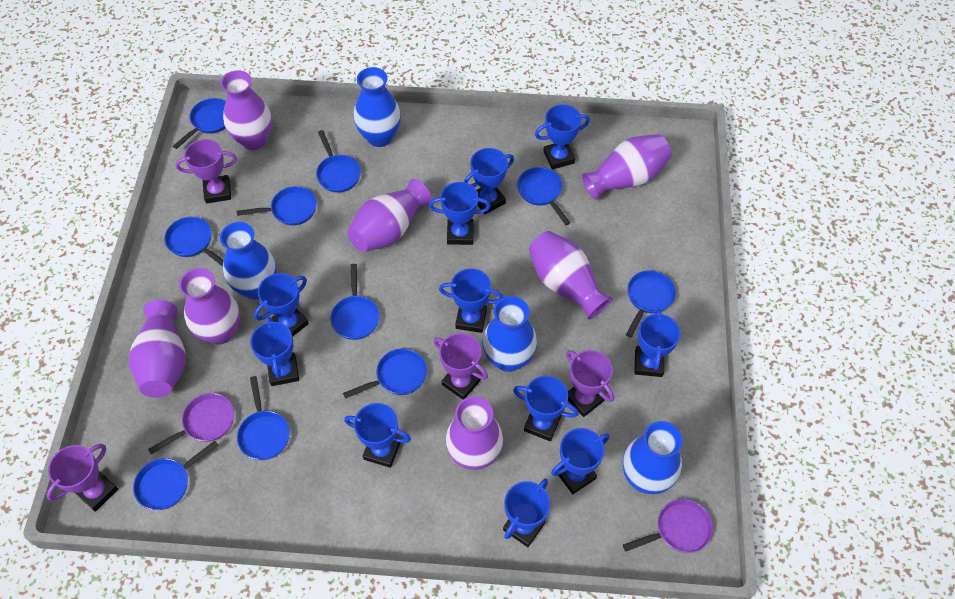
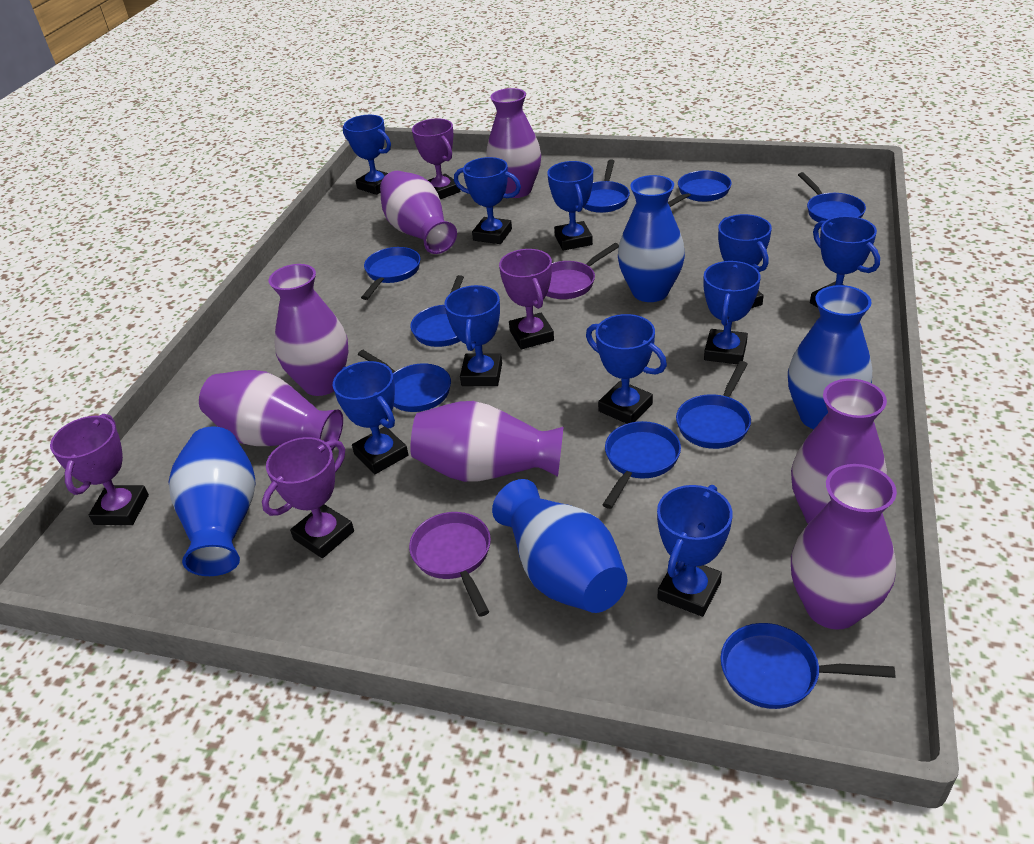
blue pan: [133,441,218,510] [164,217,224,267] [173,98,226,149] [237,186,317,226] [237,376,290,460] [316,130,361,193] [330,264,380,340] [343,349,427,399] [517,167,570,225] [626,270,676,337] = 10 -> [358,350,451,412] [361,247,420,300] [410,275,464,347] [583,159,630,213] [603,421,681,509] [668,170,732,207] [676,361,751,449] [721,623,895,709] [798,172,866,222] = 9
blue trophy: [250,317,299,386] [254,273,309,337] [344,403,411,468] [429,182,491,245] [439,268,503,333] [464,148,514,214] [503,479,550,547] [513,376,579,441] [535,104,590,170] [551,428,609,494] [634,308,681,377] = 11 -> [333,361,408,474] [343,115,391,195] [444,285,502,386] [454,157,521,244] [547,161,593,251] [586,314,667,424] [657,485,733,617] [704,261,761,364] [718,214,772,308] [810,216,880,308] = 10

